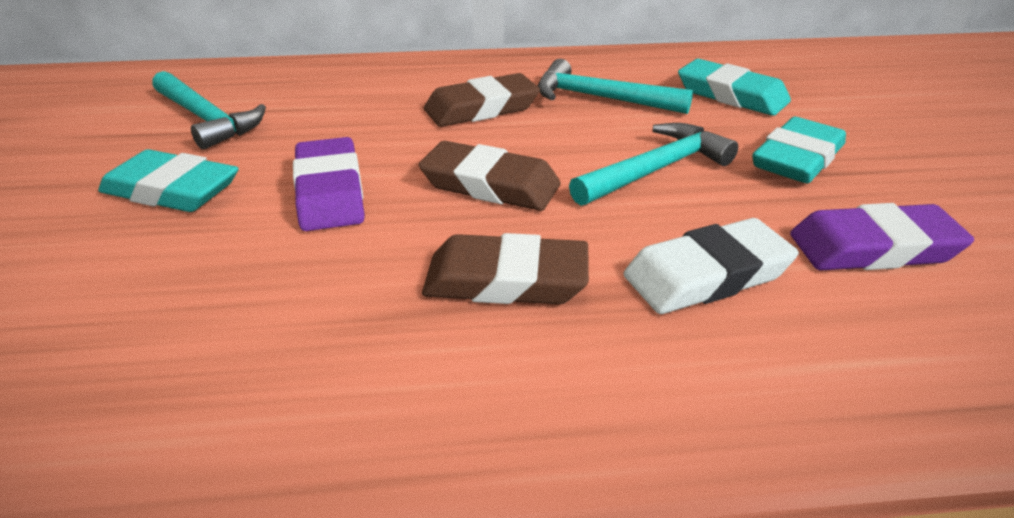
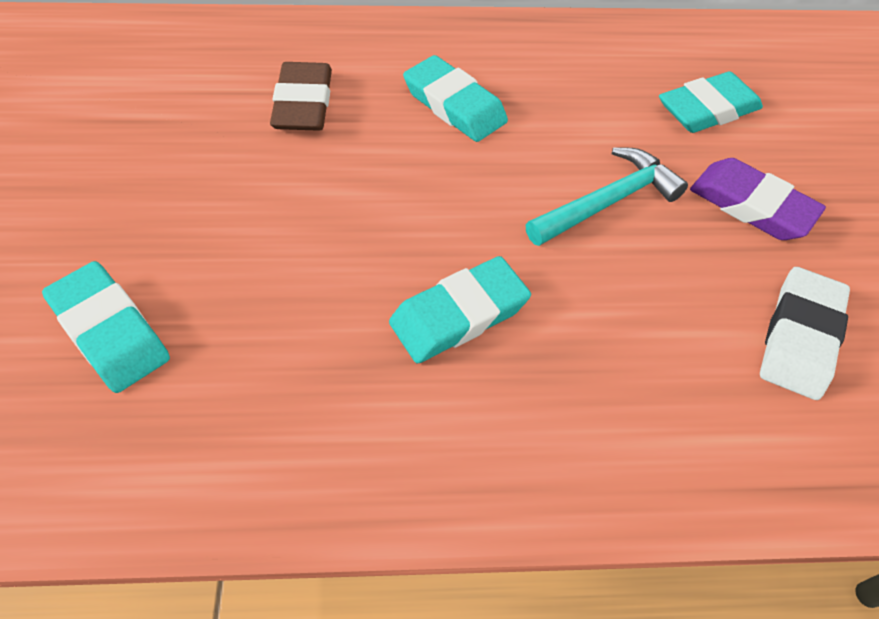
brown eraser: [419,141,561,211] [422,233,589,304] [424,73,540,127] = 3 -> [270,62,332,131] = 1
purple eraser: [293,137,365,231] [790,203,974,270] = 2 -> [690,158,826,240] = 1
turquoise eraser: [98,149,239,212] [678,59,791,116] [752,117,846,183] = 3 -> [42,261,170,393] [389,256,531,363] [403,55,508,142] [659,71,763,133] = 4
turquoise hammer: [152,71,266,150] [538,59,693,114] [569,123,738,206] = 3 -> [526,148,688,246] = 1

